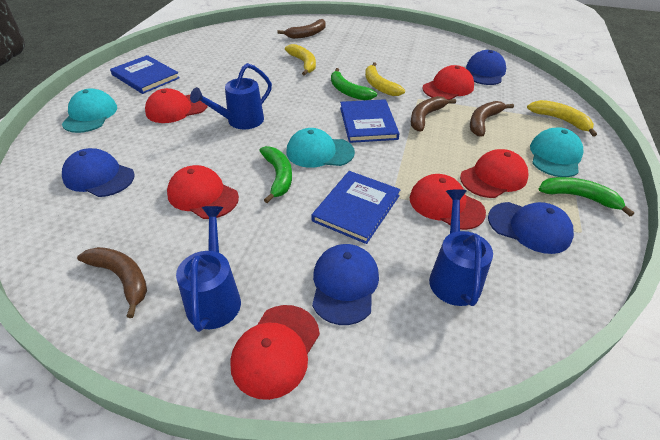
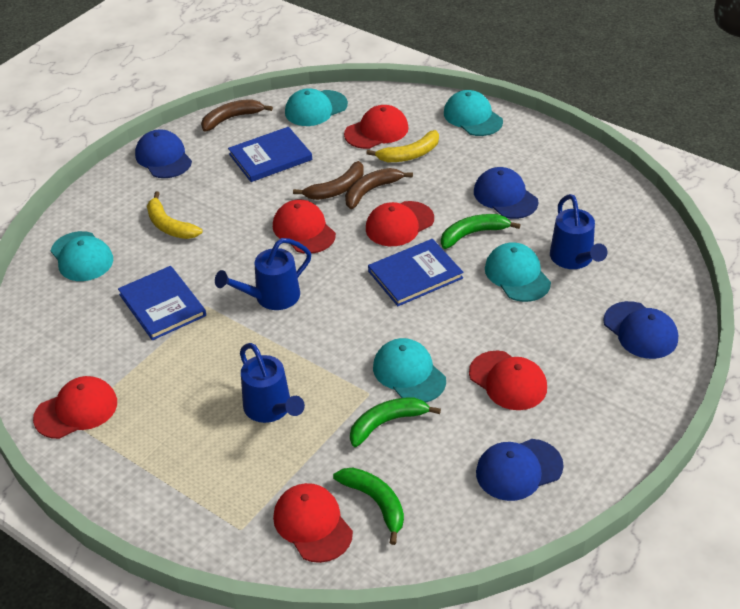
brown banana: [77,247,147,318] [277,19,326,39] [411,96,456,131] [470,101,514,137] = 4 -> [201,99,273,132] [293,161,364,200] [345,168,413,209] = 3
turquoise cap: [62,89,117,133] [286,128,355,168] [530,127,583,177] = 3 -> [51,231,113,281] [285,88,348,126] [373,338,446,403] [444,90,503,136] [485,242,551,302] = 5
yellow banana: [285,44,316,76] [365,62,405,96] [527,100,597,137] = 3 -> [147,191,203,239] [366,130,439,162] = 2

